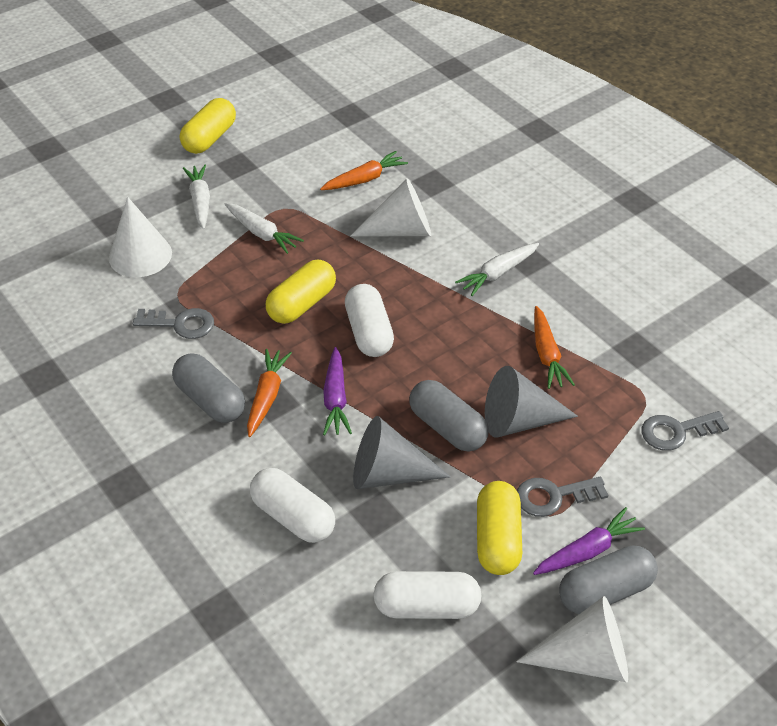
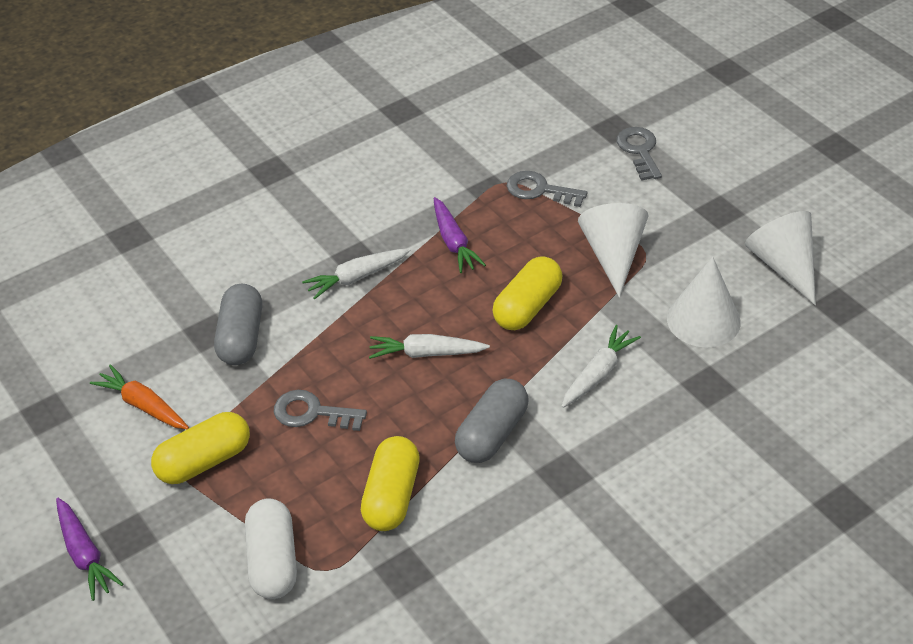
grey capsule: [172,353,245,423] [409,380,489,451] [559,545,658,614] = 3 -> [214,284,262,365] [455,379,528,463] = 2
grey cone: [353,416,451,489] [485,366,578,438] = 2 -> none = 0
orange carrot: [247,349,292,437] [320,151,408,190] [534,306,575,389] = 3 -> [90,364,189,429] = 1
white capsule: [250,468,335,543] [345,284,394,357] [374,571,482,619] = 3 -> [245,498,297,599] = 1

